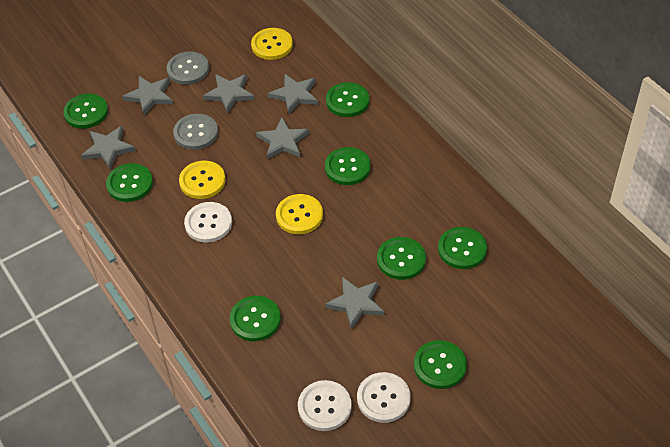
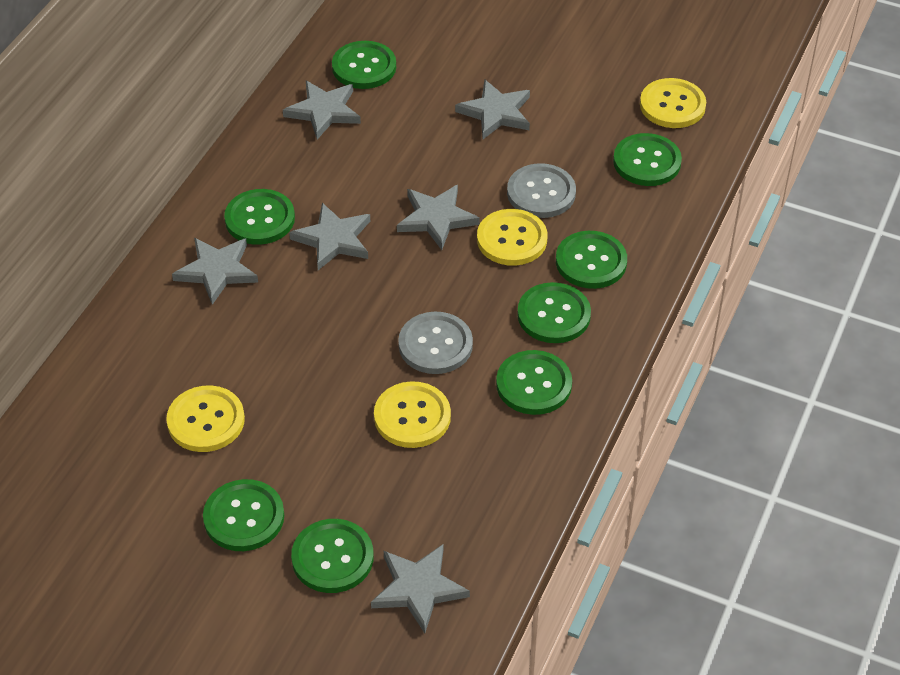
white button: [184,202,232,243] [298,380,352,431] [357,372,411,423] = 3 -> none = 0
yellow button: [179,161,226,199] [251,28,293,60] [276,194,323,234] = 3 -> [166,385,245,452] [374,381,451,448] [477,209,547,266] [640,78,706,128] = 4

